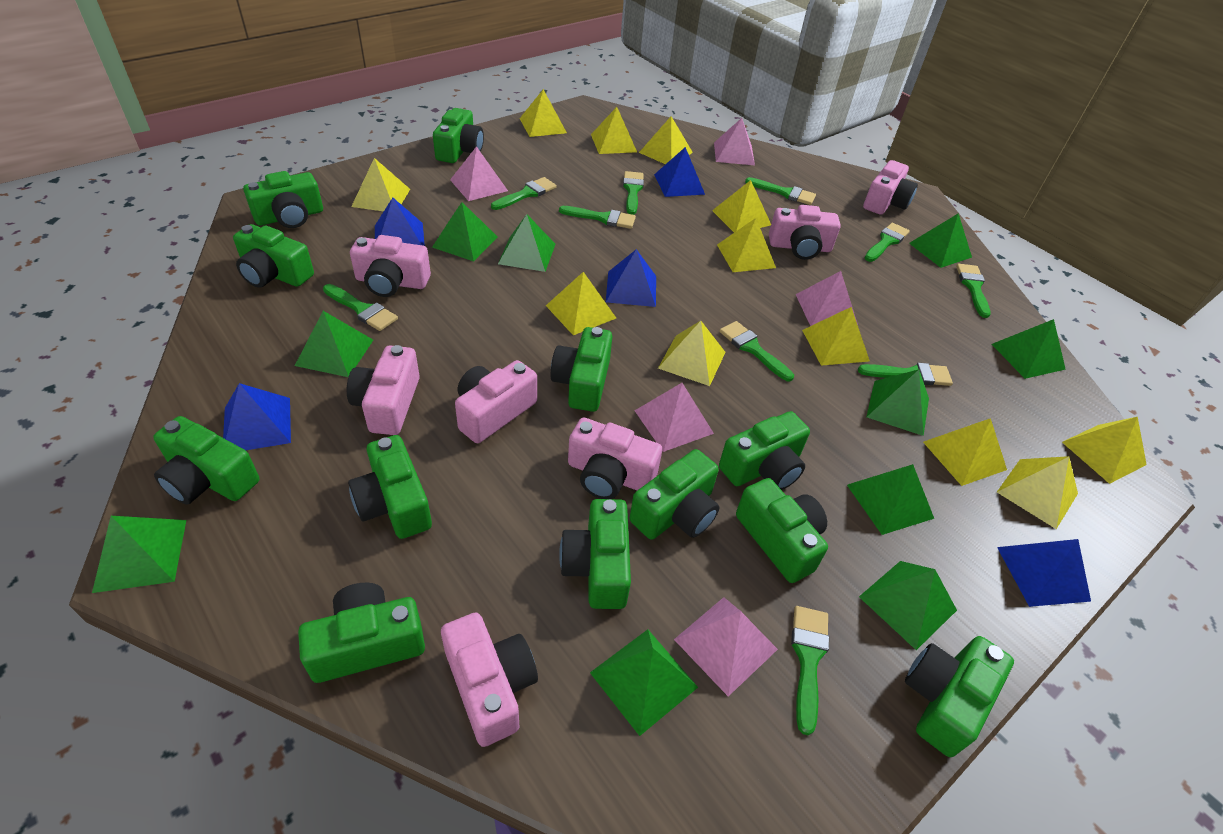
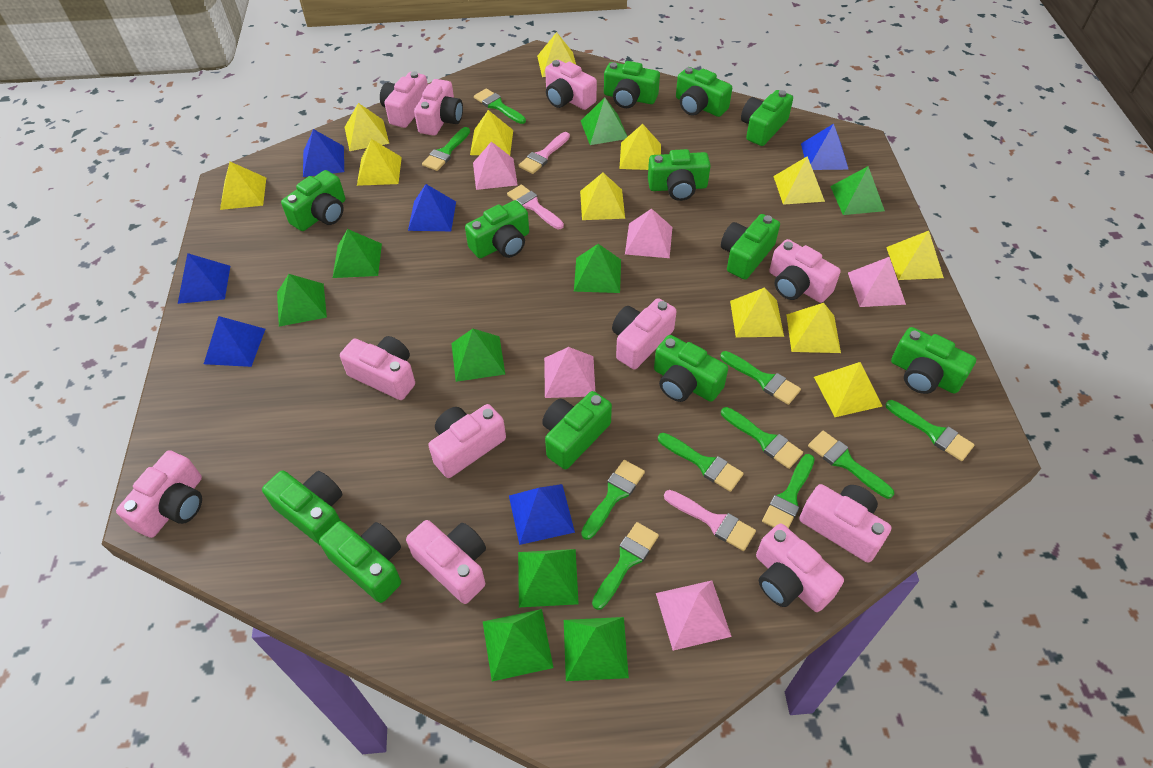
blue pyramid: [223,383,291,450] [375,197,425,246] [606,249,656,307] [654,147,705,197] [997,539,1091,607] = 5 -> [178,253,230,304] [204,316,265,367] [303,129,344,177] [408,184,456,231] [509,484,575,545] [801,124,849,170] = 6
green pyramid: [92,516,186,593] [295,311,373,377] [432,202,497,262] [498,214,555,272] [590,629,698,736] [847,464,934,535] [859,561,957,650] [866,369,929,436] [909,213,972,268] [992,319,1066,379] = 10 -> [277,274,327,327] [333,229,382,278] [451,329,505,382] [483,609,553,681] [518,549,579,607] [564,617,629,681] [574,244,621,293] [581,97,628,145] [830,166,885,215] = 9
pink brush: none = 0 -> [507,184,564,229] [518,132,570,174] [664,490,756,551] = 3
pink camera: [347,345,420,435] [350,235,431,297] [441,613,538,747] [455,360,537,443] [568,418,662,499] [769,205,841,260] [863,160,918,215] = 7 -> [116,450,202,538] [340,336,415,400] [380,71,428,128] [406,520,486,604] [414,79,463,136] [428,404,506,478] [545,60,597,110] [612,298,677,369] [756,523,844,612] [769,239,841,303] [799,484,892,563] = 11

